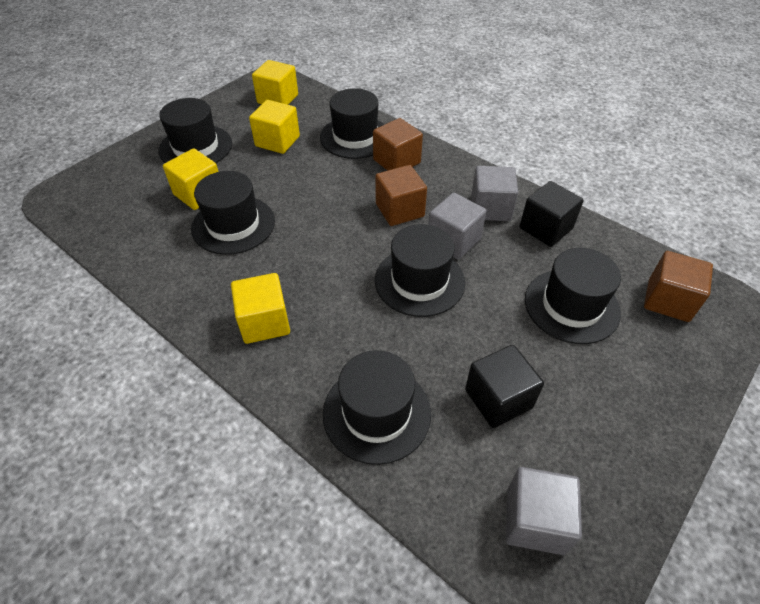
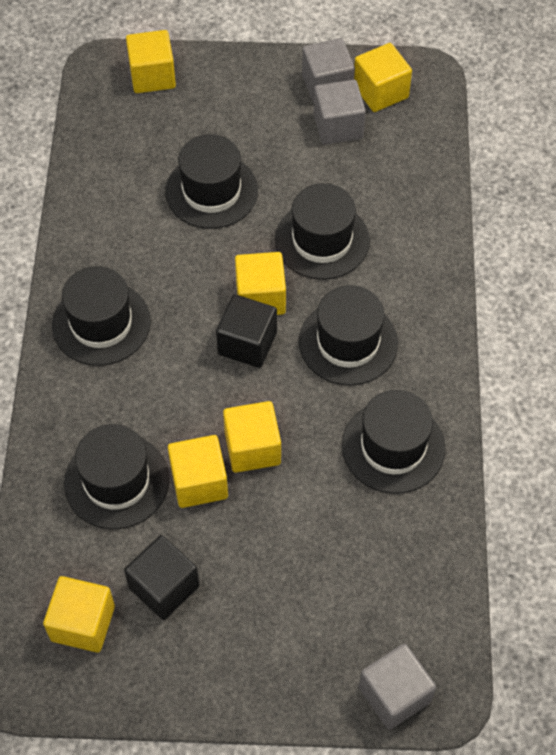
brown cube: [373,118,423,171] [375,165,427,226] [644,251,713,322] = 3 -> none = 0
yellow cube: [163,148,219,210] [231,273,290,344] [249,100,300,154] [252,60,298,105] = 4 -> [43,576,115,653] [126,30,176,93] [168,435,228,508] [223,401,281,473] [235,252,286,315] [354,43,412,112] = 6

